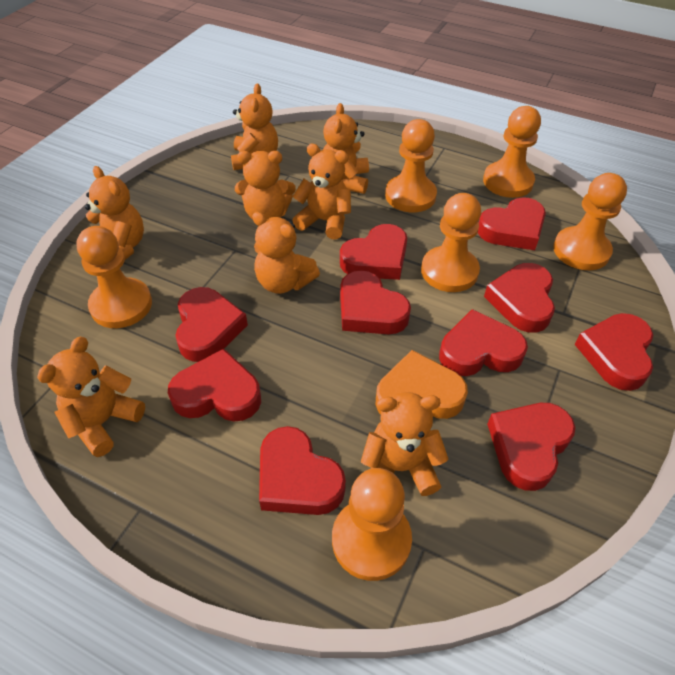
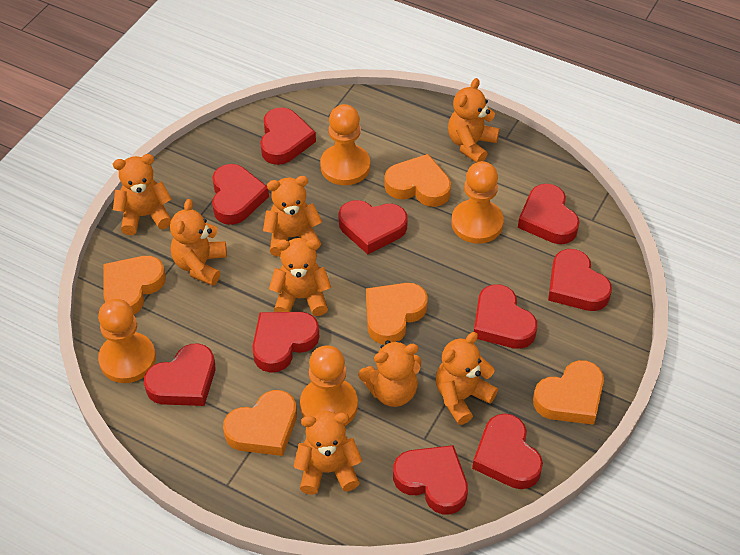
orange heart: [376,350,468,419] = 1 -> [103,256,166,315] [223,390,297,456] [366,283,428,345] [384,154,451,207] [533,360,604,425] = 5
orange pawn: [76,226,152,328] [332,468,412,581] [385,119,437,212] [421,193,481,292] [483,106,541,198] [553,173,627,270] = 6 -> [98,299,156,383] [300,345,358,426] [320,104,370,185] [451,161,504,244] = 4

